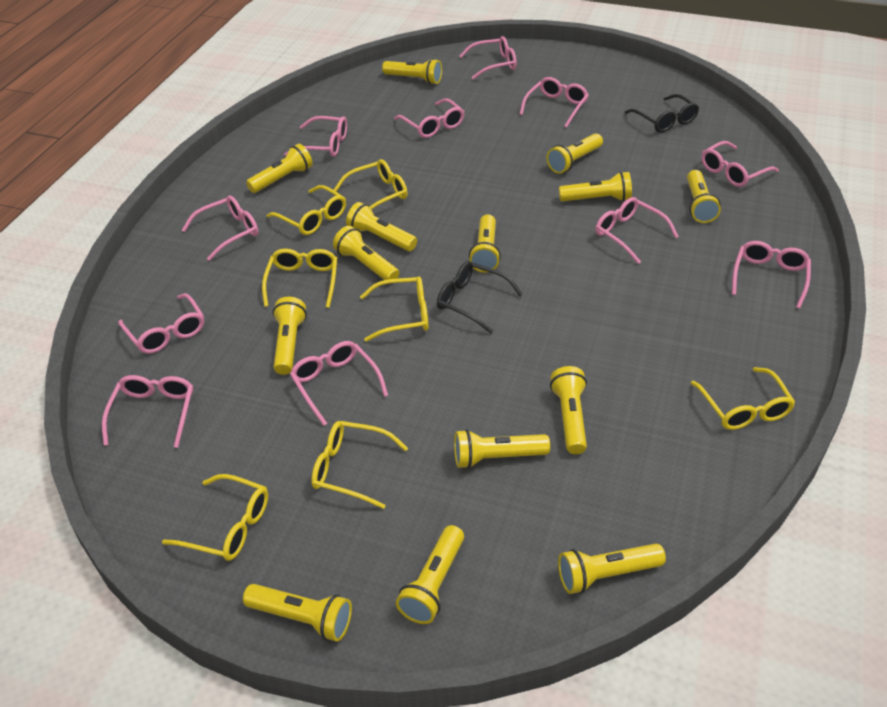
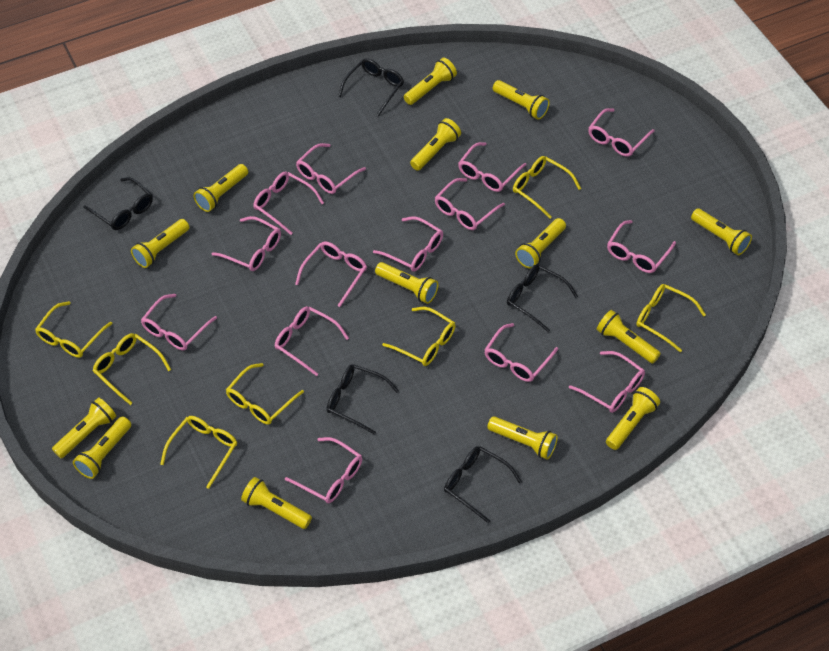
black glasses: [437,261,523,334] [625,94,699,133] = 2 -> [83,177,153,230] [327,364,399,435] [338,58,404,116] [444,446,522,523] [507,264,578,332] = 5
pink glasses: [102,375,193,448] [118,293,204,354] [182,196,258,261] [284,116,347,157] [290,341,388,426] [394,98,465,138] [460,36,517,80] [520,77,589,128] [595,197,679,264] [701,141,779,187] [732,241,811,308] = 11 -> [141,294,217,350] [212,216,281,271] [253,172,324,235] [275,306,349,376] [285,437,362,503] [295,241,367,307] [296,143,366,194] [373,216,443,272] [435,178,505,230] [458,142,526,192] [484,323,558,382] [569,351,645,413] [588,108,655,157] [607,220,676,273] = 14

